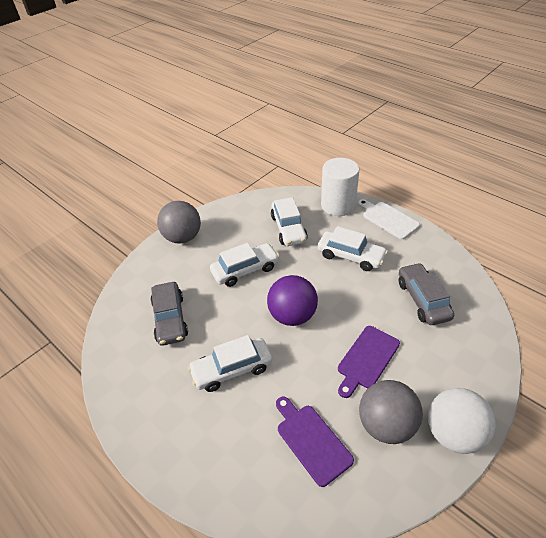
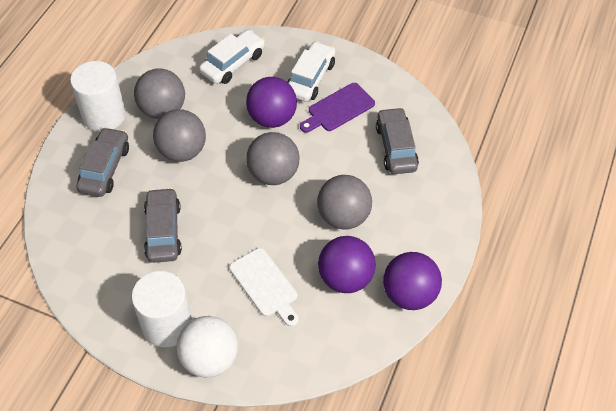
grey ball: [157,201,201,244] [359,380,423,444] = 2 -> [134,68,185,119] [153,109,206,162] [246,132,300,185] [317,175,372,230] = 4
grey car: [151,282,188,346] [399,263,454,325] = 2 -> [76,127,129,197] [144,188,182,263] [376,107,419,174] = 3
purple ball: [267,275,318,326] = 1 -> [246,77,297,128] [318,236,376,293] [383,252,442,310] = 3
purple cutting board: [276,397,354,487] [338,326,400,398] = 2 -> [300,83,375,133] = 1
white car: [188,335,272,392] [210,243,279,287] [271,197,308,246] [318,226,388,271] = 4 -> [199,30,265,84] [287,41,335,102] = 2
white cylinder: [321,158,360,216] = 1 -> [70,61,126,132] [131,271,192,347] = 2

